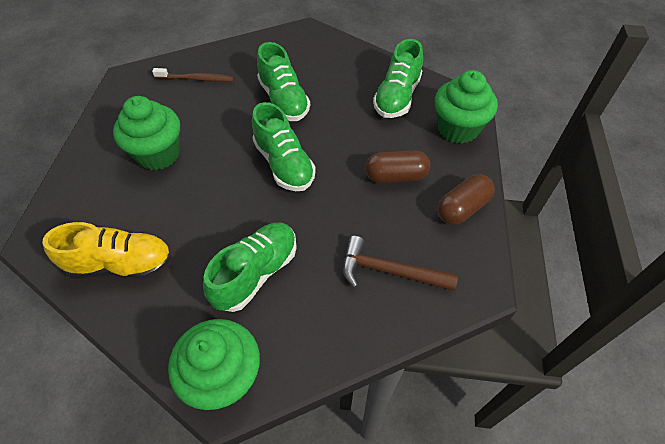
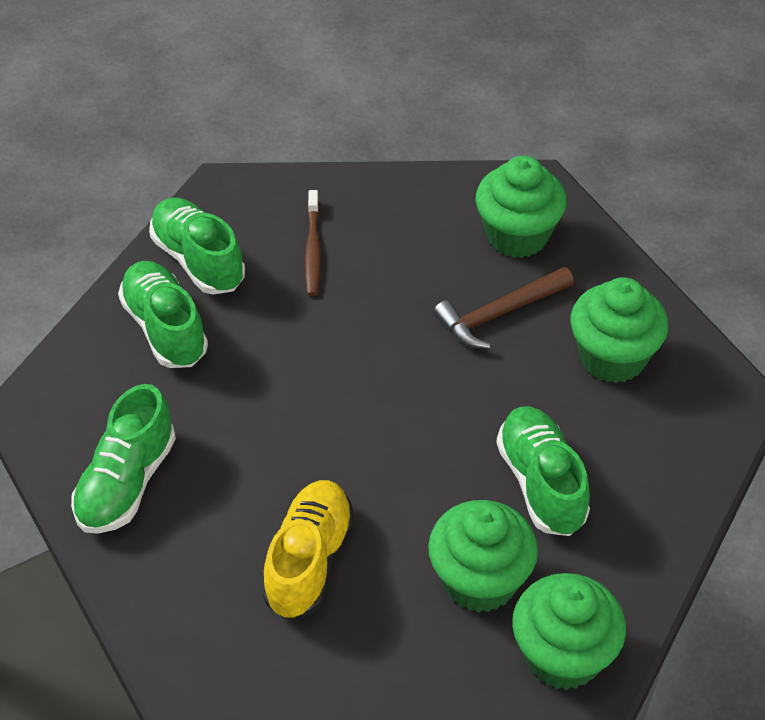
brown capsule: [365,151,431,183] [437,174,495,225] = 2 -> none = 0
green cupcake: [113,96,180,170] [168,319,260,410] [435,70,498,144] = 3 -> [428,500,538,613] [476,156,567,258] [512,573,626,690] [570,277,668,383] = 4

